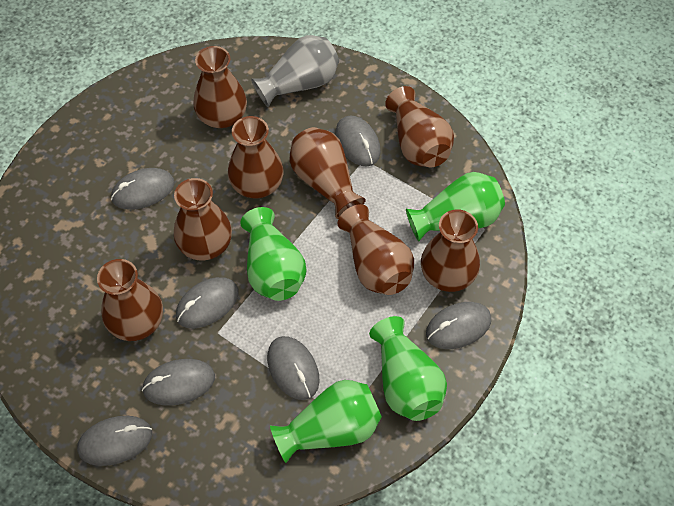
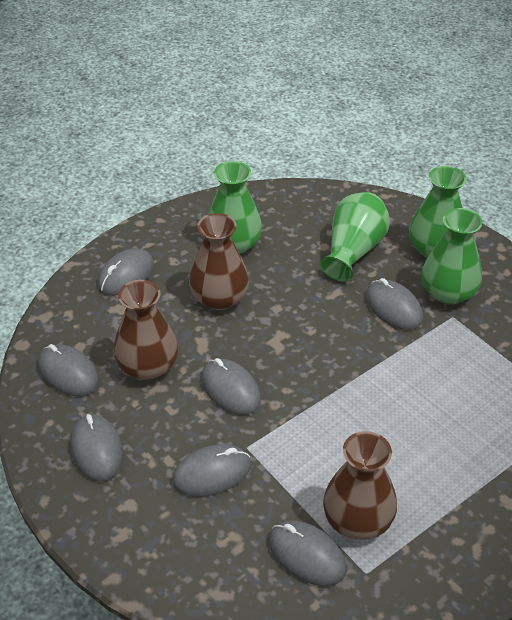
brown vase: [97,259,163,341] [174,178,232,260] [193,46,247,128] [228,116,284,198] [290,127,366,219] [337,204,414,295] [385,86,454,167] [421,209,480,292] = 8 -> [114,280,178,380] [189,213,249,310] [323,431,397,540] = 3
grey vase: [251,35,339,107] = 1 -> none = 0

